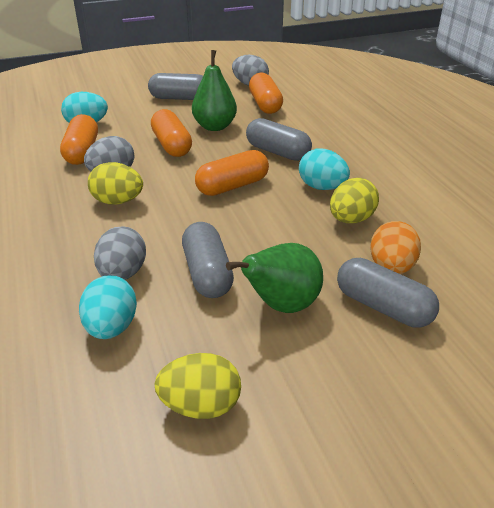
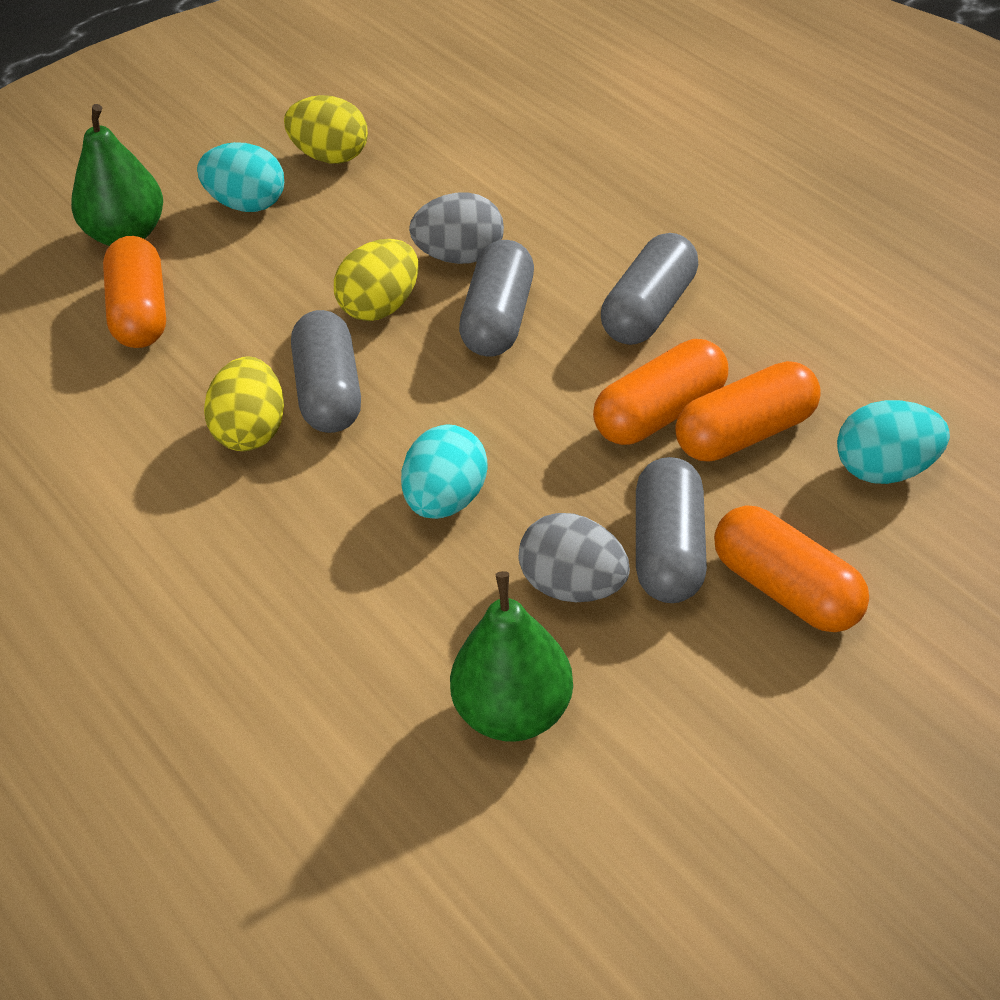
grey egg: [84,136,134,171] [94,226,146,280] [232,55,269,86] = 3 -> [409,192,504,264] [519,513,630,602] = 2
orange egg: [370,221,421,274] = 1 -> none = 0

